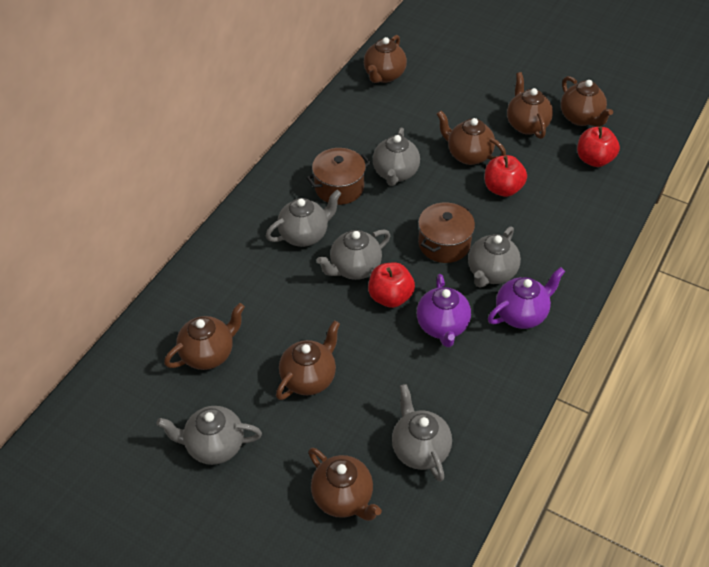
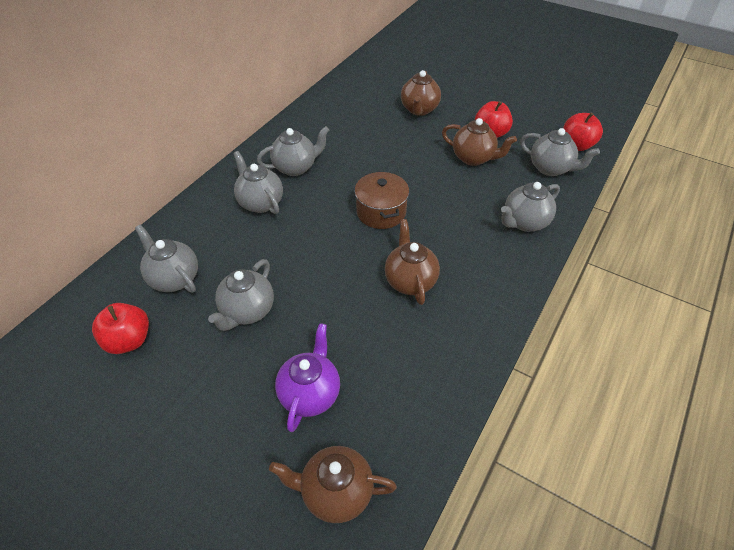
brown pot: [307,148,371,205] [418,202,475,263] = 2 -> [355,171,409,229] = 1
brown teapot: [164,303,245,370] [276,320,340,400] [308,448,382,521] [364,35,407,83] [437,111,506,165] [507,72,553,139] [561,76,613,127] = 7 -> [269,446,397,523] [385,219,440,305] [401,70,441,116] [442,118,517,166] = 4
purple teapot: [417,274,471,347] [488,267,565,329] = 2 -> [275,323,340,432] = 1

